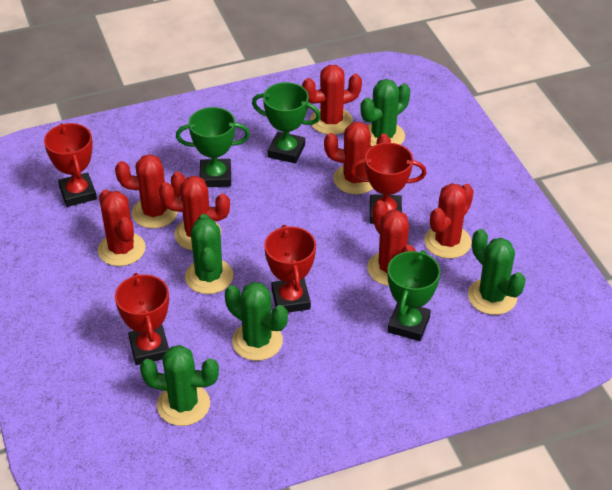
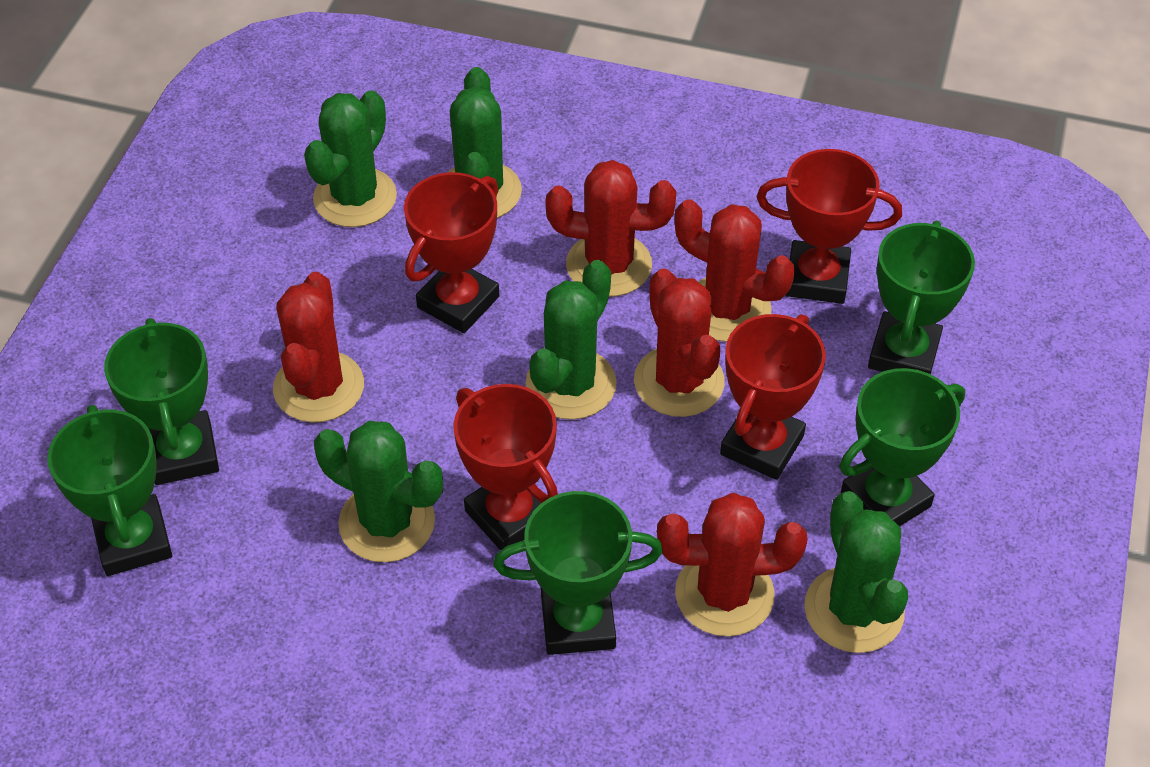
green trophy: [176,107,250,187] [252,82,321,163] [388,250,441,341] = 3 -> [47,405,172,576] [104,318,219,485] [493,491,663,655] [839,368,965,526] [868,220,975,374] = 5
red cactus: [98,190,145,266] [115,154,185,228] [159,176,230,250] [302,65,362,135] [324,122,391,194] [367,200,416,286] [424,183,474,259] = 7 -> [273,272,364,422] [545,160,677,297] [634,268,725,417] [657,493,808,636] [675,199,795,342] = 5

